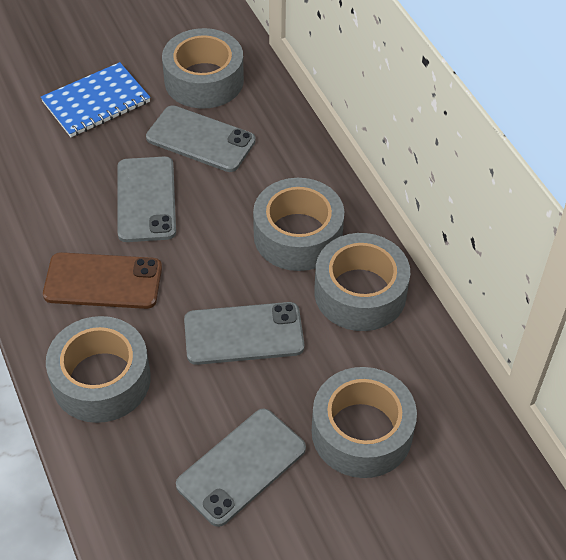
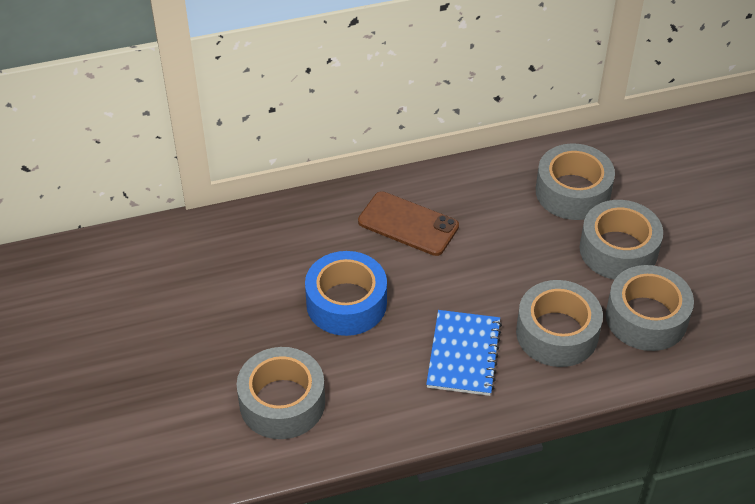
blue tape: none = 0 -> [305,251,387,336] = 1
grey phone: [118,156,176,242] [146,105,256,172] [176,409,306,527] [184,302,304,365] = 4 -> none = 0

